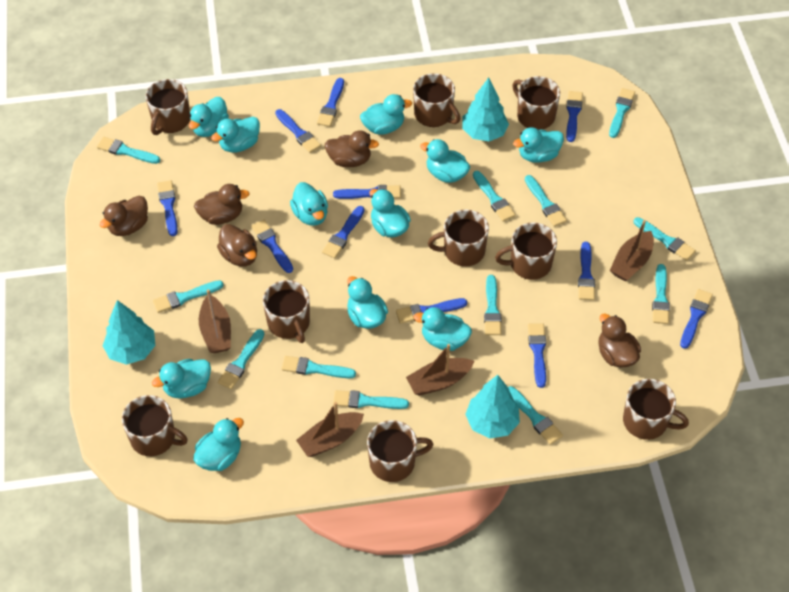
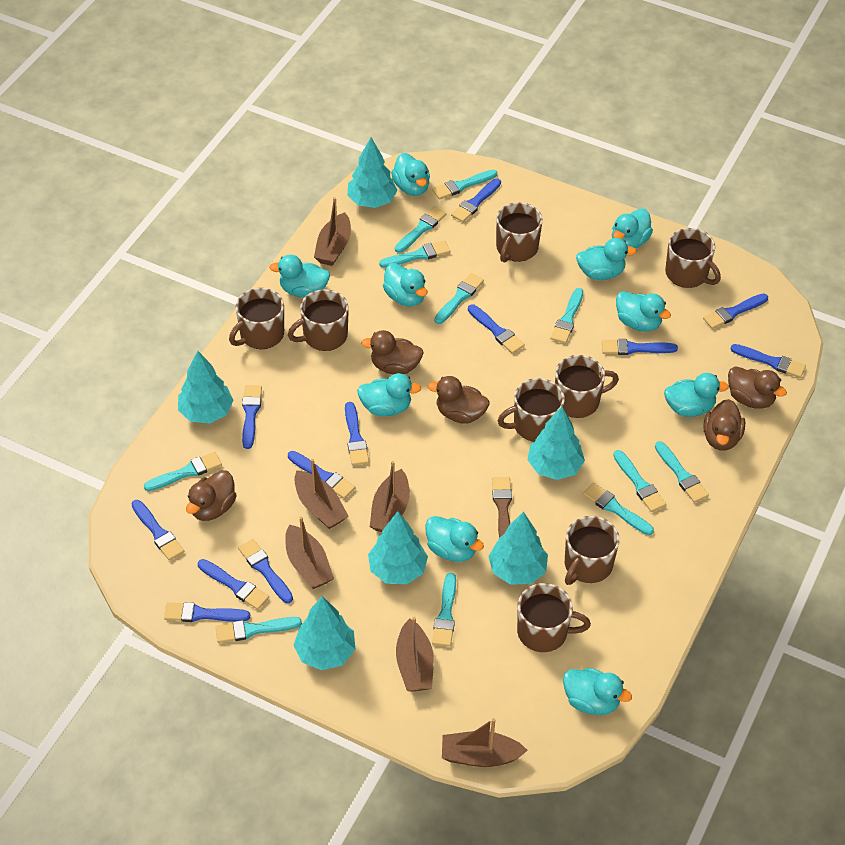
blue brush: [157,180,178,236] [251,220,293,273] [275,109,321,153] [317,78,344,127] [322,206,365,259] [333,185,401,199] [396,298,467,324] [528,323,546,388] [566,91,583,142] [578,242,595,300] [680,289,713,349] = 11 -> [132,500,184,561] [164,602,250,622] [198,559,269,610] [238,539,293,603] [242,385,262,449] [288,451,355,499] [345,402,369,466] [451,178,501,222] [468,304,525,354] [602,339,678,355] [703,293,768,329] [731,344,806,378] = 12
brown boat: [199,289,231,353] [296,402,364,457] [406,344,474,396] [610,220,654,281] = 4 -> [285,516,334,589] [294,459,349,529] [314,197,351,266] [370,461,410,532] [396,617,434,692] [442,718,528,767] = 6
brown brush: none = 0 -> [492,477,512,538] = 1
brown mug: [122,395,188,456] [145,79,190,135] [263,280,310,343] [367,420,434,482] [413,73,460,127] [428,210,489,266] [495,222,557,280] [512,76,560,130] [623,379,689,440] = 9 -> [229,288,284,349] [288,289,349,351] [496,202,543,263] [498,378,565,442] [517,583,591,652] [555,355,619,418] [565,516,620,585] [665,228,721,288] = 8
turquoise brush: [97,137,160,164] [153,280,224,313] [218,329,264,389] [282,356,356,378] [333,390,409,409] [473,171,516,222] [484,275,502,335] [508,386,563,445] [525,175,567,227] [609,88,635,138] [634,217,696,261] [652,264,670,324] = 12 -> [144,452,222,491] [215,617,302,643] [379,240,450,268] [395,206,446,253] [432,170,497,200] [432,573,456,647] [434,273,484,324] [551,288,583,344] [583,483,654,535] [613,450,666,512] [655,441,709,503] = 11
turquoise duck: [152,359,211,398] [189,97,229,137] [193,418,244,471] [211,117,260,152] [290,182,328,226] [347,276,388,329] [360,94,412,135] [369,189,411,238] [413,307,472,351] [420,139,470,183] [513,127,564,163] = 11 -> [269,255,330,298] [357,373,421,416] [383,263,427,306] [391,153,430,196] [425,516,484,562] [563,668,632,715] [576,238,637,280] [612,209,653,249] [616,291,671,332] [664,373,729,417] = 10
turquoise tree: [103,300,155,365] [462,78,509,141] [465,375,520,439] = 3 -> [178,351,234,423] [293,596,356,670] [347,138,398,208] [368,511,428,584] [488,512,548,585] [528,407,585,480] = 6

